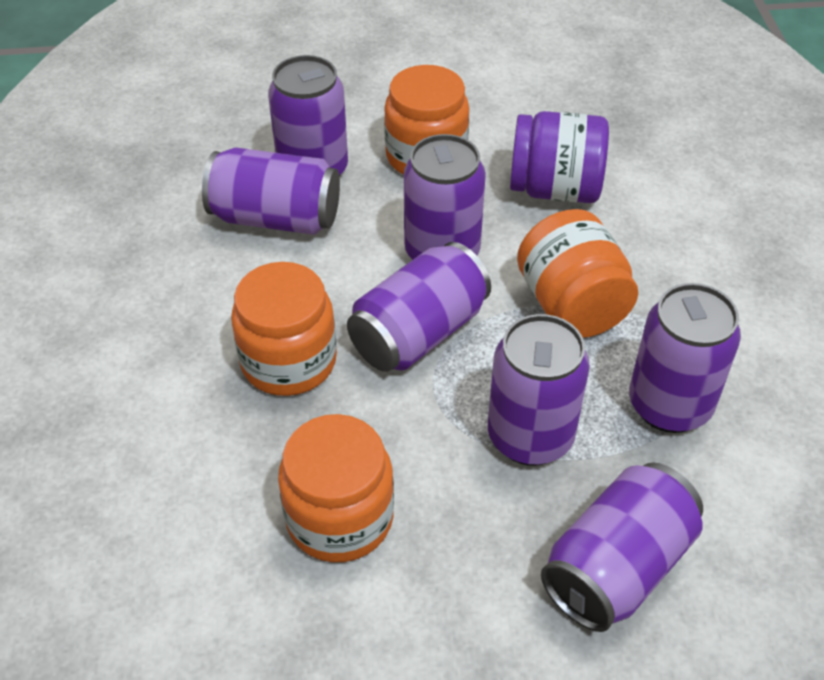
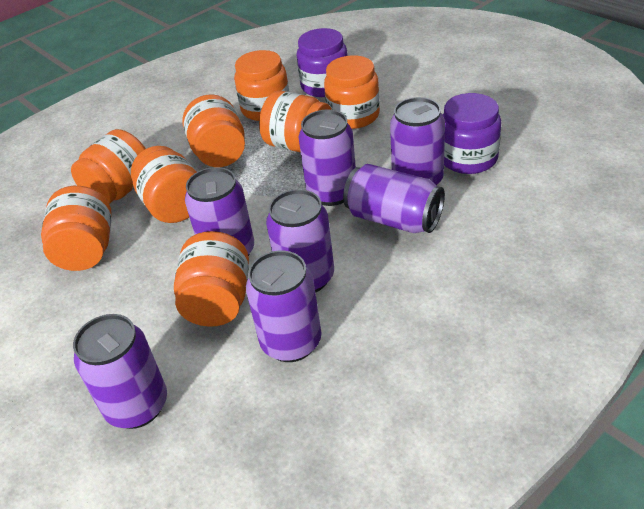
orange jar: [231,262,337,396] [278,414,394,562] [384,65,469,175] [517,209,638,338] = 4 -> [41,186,112,271] [71,129,146,204] [131,146,197,223] [174,231,249,327] [182,94,245,167] [234,50,289,121] [259,91,332,153] [324,55,380,129] = 8
purple jar: [510,111,609,203] = 1 -> [296,28,348,97] [443,93,502,174] = 2

